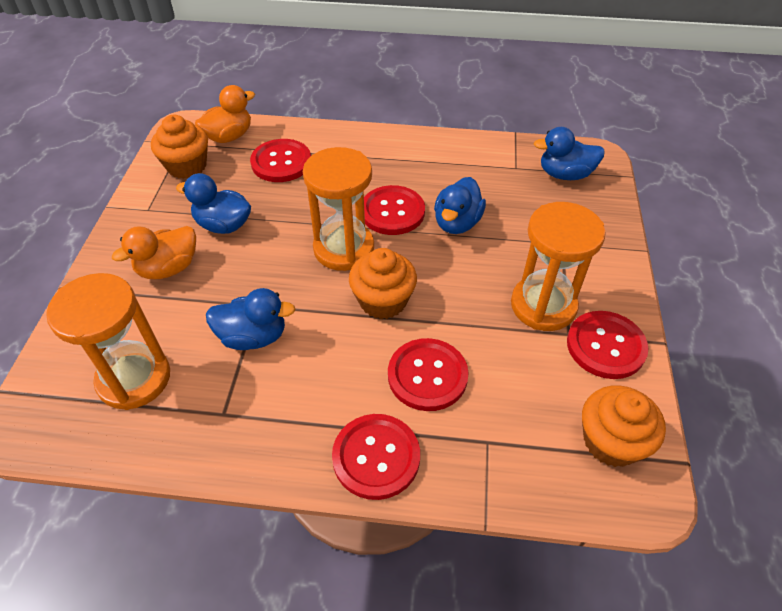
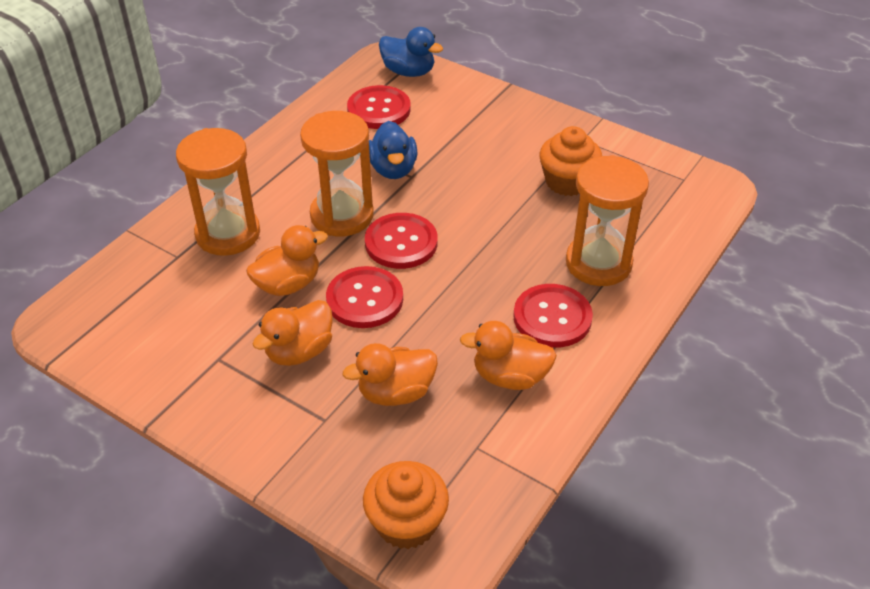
blue duck: [176,173,251,234] [206,288,296,350] [434,177,486,234] [534,127,605,180] = 4 -> [369,121,418,179] [379,27,443,77] = 2
orange cupcake: [151,115,208,179] [349,248,417,319] [582,385,666,467] = 3 -> [363,461,449,549] [540,126,602,196] = 2
orange duck: [112,226,196,279] [195,85,255,143] = 2 -> [246,225,328,296] [252,300,333,366] [343,343,438,406] [460,321,557,390] = 4
red button: [250,139,311,182] [332,414,420,500] [364,185,425,235] [388,338,469,411] [567,311,648,379] = 5 -> [326,266,403,328] [347,85,411,129] [365,213,438,269] [513,284,593,348] = 4

